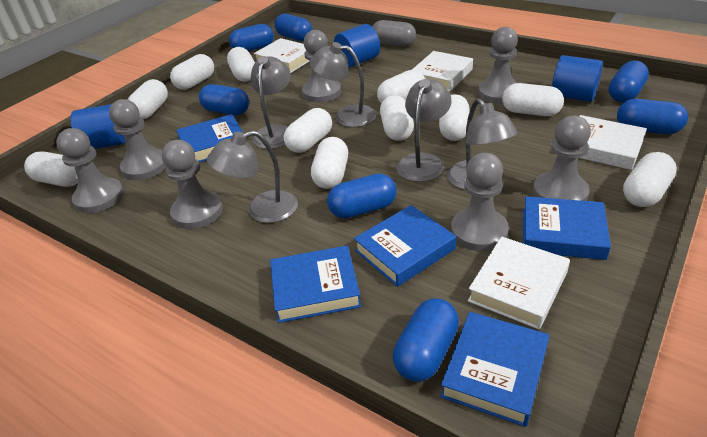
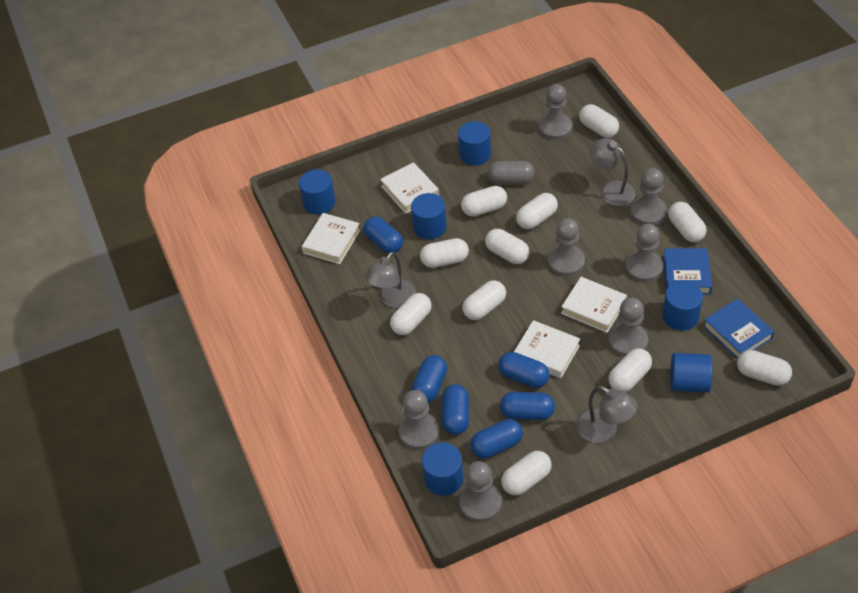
blue book: [177,114,243,162] [270,246,361,323] [354,205,456,287] [441,312,549,427] [523,196,611,260] = 5 -> [663,248,712,294] [703,298,774,359] = 2
blue capsule: [199,84,249,115] [229,24,274,51] [275,14,312,41] [327,173,397,219] [393,298,459,382] [609,61,649,102] [617,99,688,134] = 7 -> [363,216,403,253] [412,355,447,403] [442,384,469,435] [470,419,523,459] [498,352,550,388] [500,392,555,420] = 6
blue cylinder: [71,104,125,149] [334,24,380,68] [552,55,603,102] = 3 -> [299,169,336,215] [411,193,447,239] [422,443,463,496] [458,121,491,165] [662,281,703,331] [670,353,712,393] = 6
grey lamp: [207,130,298,223] [251,56,291,149] [309,42,377,127] [396,79,452,182] [447,99,517,190] = 5 -> [365,252,416,308] [576,386,638,443] [589,138,636,206] = 3

